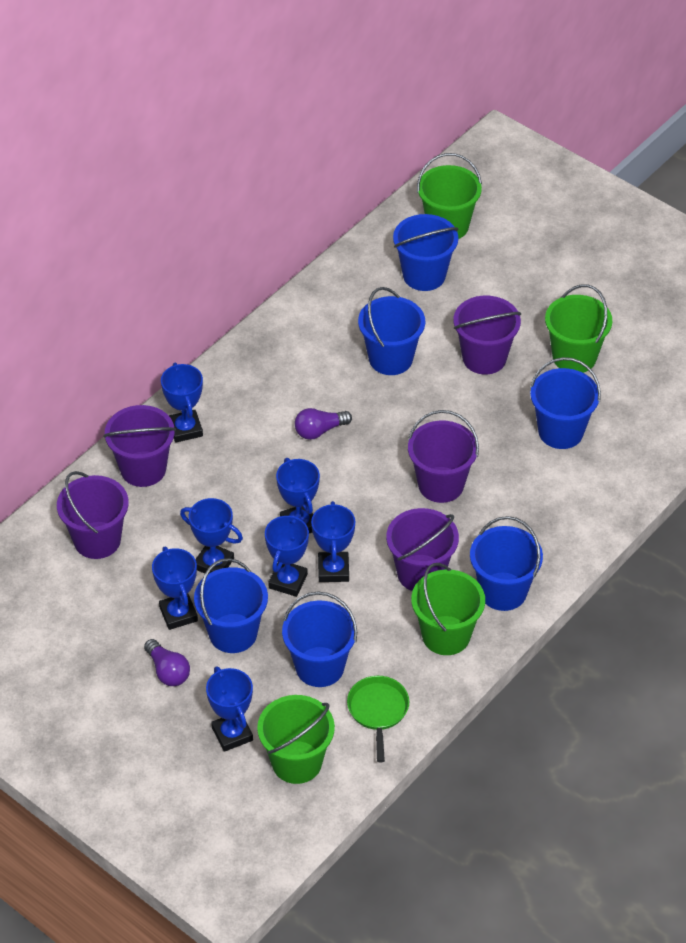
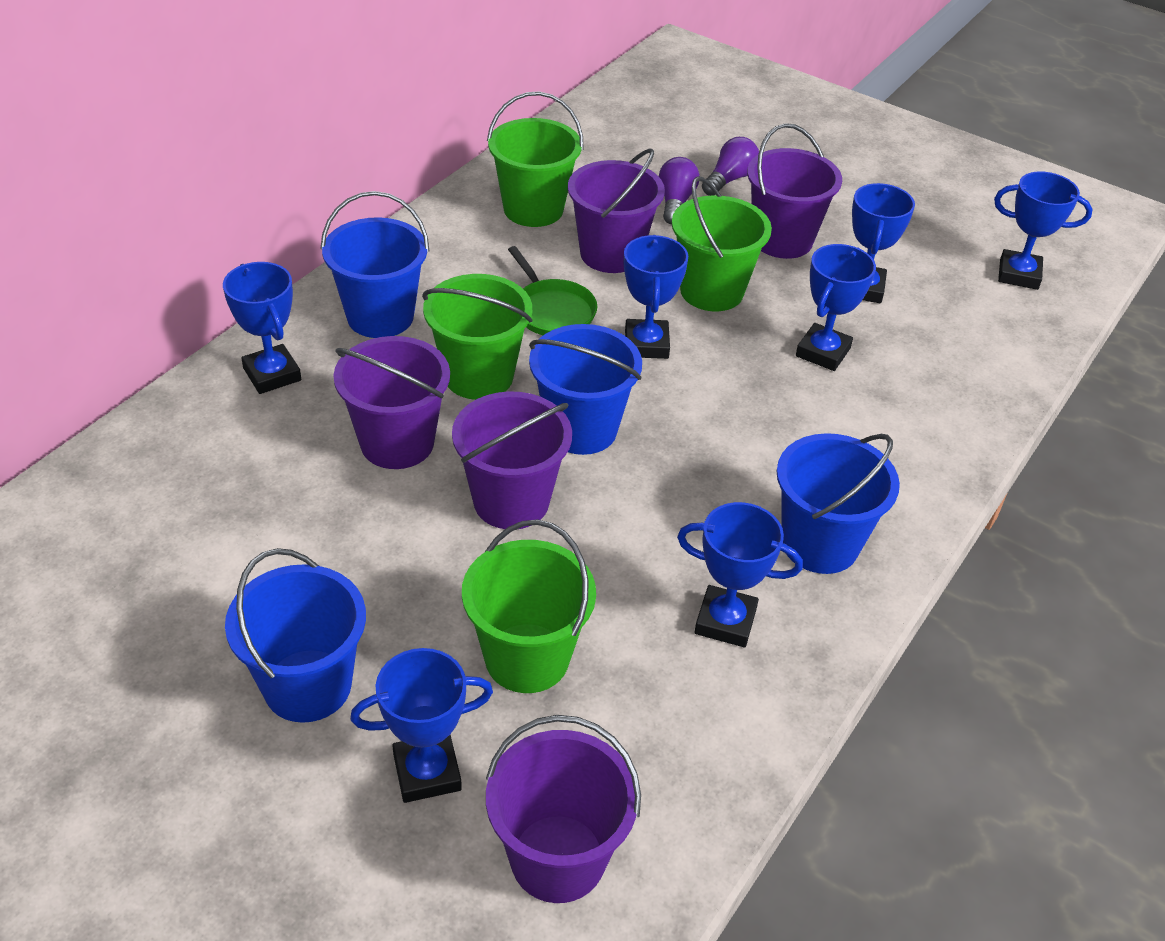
blue bucket: [194,558,268,653] [282,591,357,687] [358,287,425,375] [393,214,459,291] [470,516,543,611] [530,357,601,449] = 6 -> [225,548,366,723] [320,191,429,338] [529,324,642,455] [777,433,900,574] = 4

